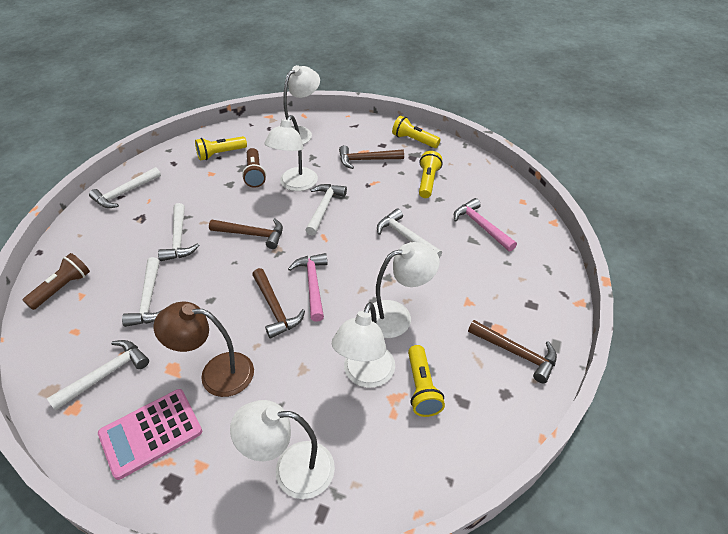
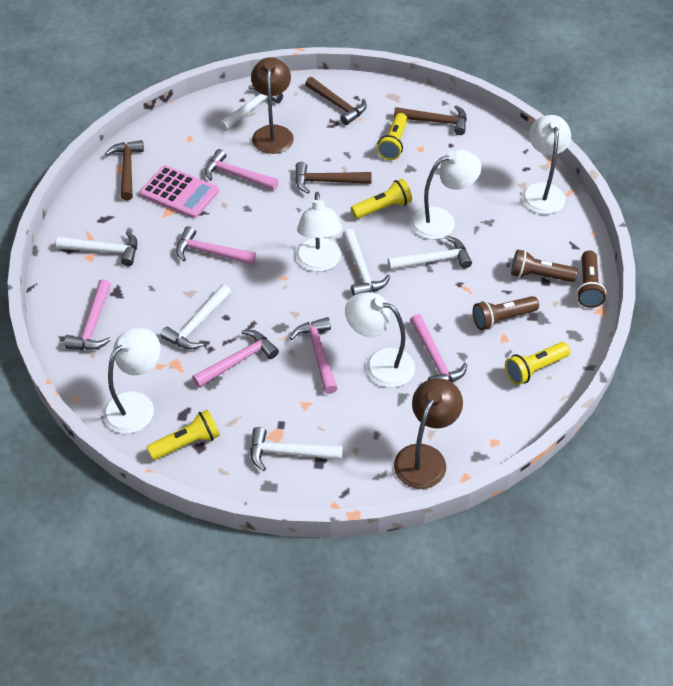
brown flashlight: [22,253,90,310] [242,148,266,187] = 2 -> [473,296,539,330] [511,249,578,282] [576,250,606,308] = 3
brown lamp: [154,301,254,397] = 1 -> [251,57,294,154] [394,378,463,489] = 2
pink hammer: [288,253,328,322] [454,198,517,252] = 2 -> [64,279,111,350] [176,226,256,265] [192,330,279,388] [205,149,278,190] [290,317,338,394] [410,314,468,382] = 6

